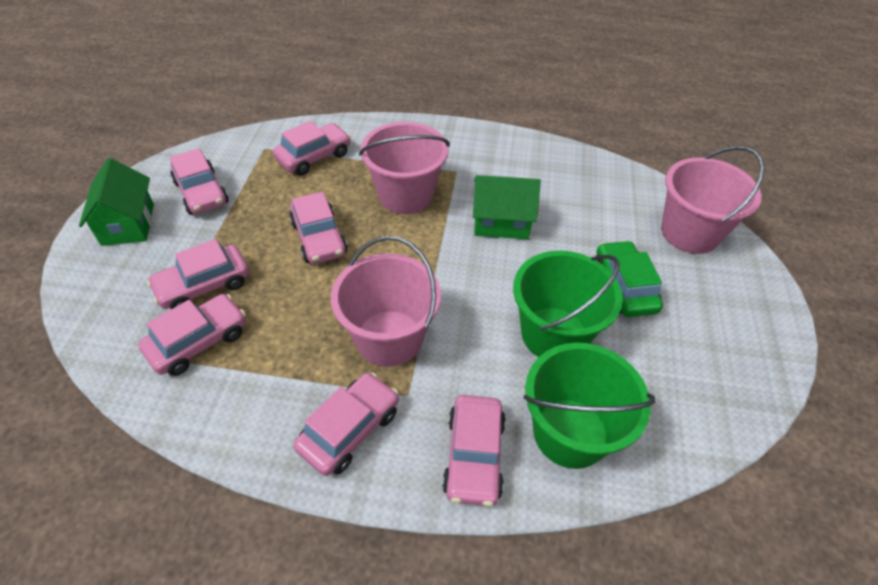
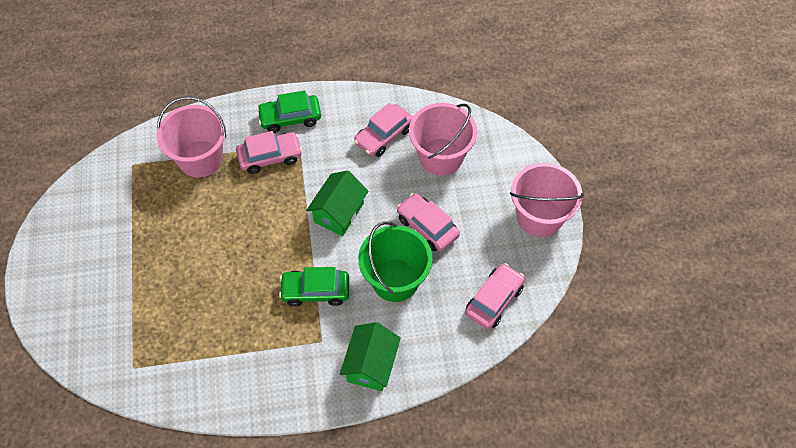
green bucket: [513,251,623,357] [523,343,655,469] = 2 -> [358,221,432,302] = 1
green car: [596,240,663,317] = 1 -> [257,91,321,133] [279,267,349,307] = 2
pink car: [138,294,246,376] [147,239,249,309] [170,148,229,215] [273,121,351,175] [289,192,348,264] [294,372,399,476] [442,395,506,506] = 7 -> [236,131,302,174] [354,103,413,157] [397,193,460,251] [465,263,525,329] = 4

